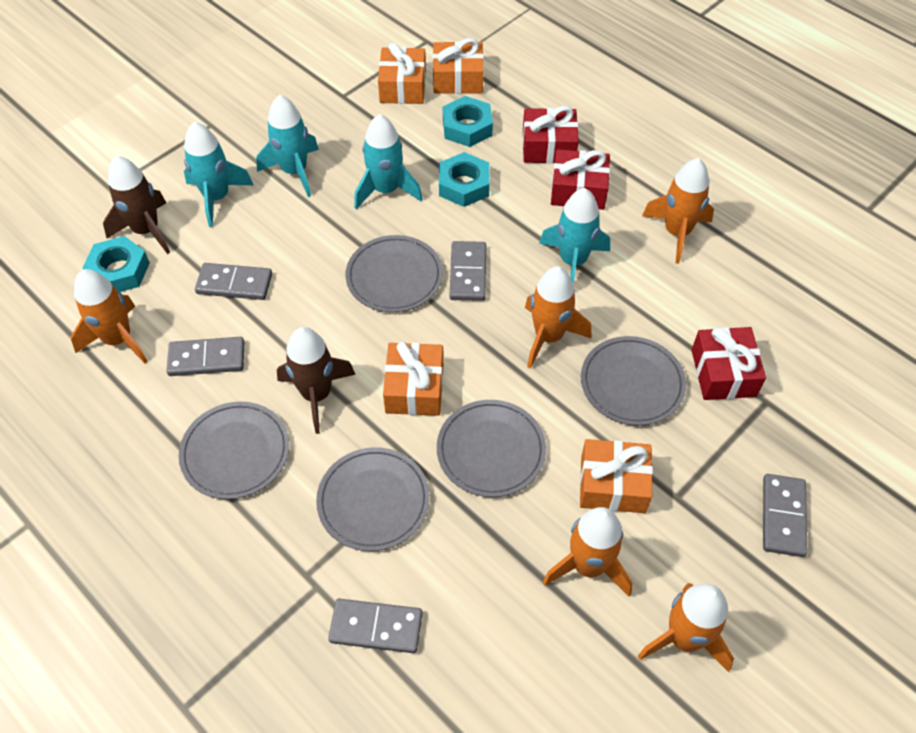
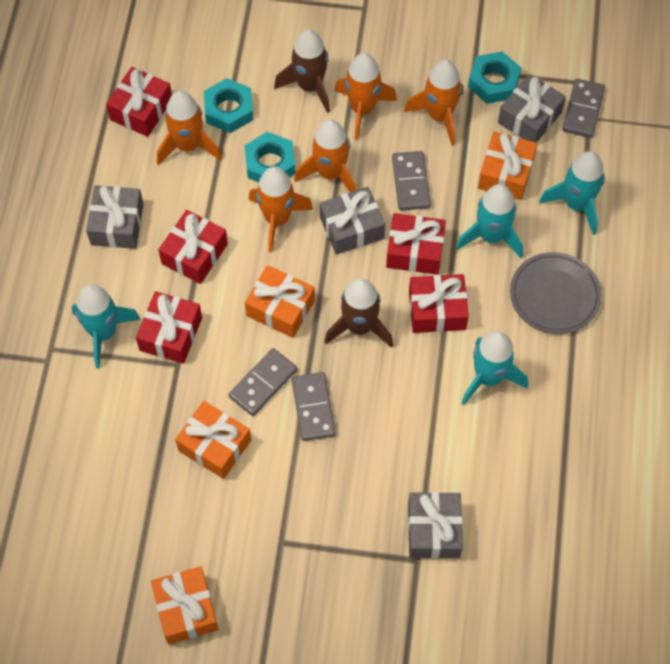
grey domino: [166,337,244,376] [195,263,272,300] [328,599,422,653] [450,241,486,301] [763,474,807,557] = 5 -> [228,348,297,416] [292,372,336,441] [392,151,431,211] [562,79,605,138] = 4
grey gift: none = 0 -> [86,185,144,249] [320,187,385,255] [408,492,463,559] [498,74,566,143] = 4
grey plate: [179,401,289,499] [316,447,430,551] [346,235,443,312] [437,400,546,497] [581,336,686,426] = 5 -> [510,252,602,334] = 1
red gift: [522,106,579,164] [551,149,610,210] [692,327,766,400] = 3 -> [106,67,172,137] [136,291,202,364] [158,210,228,284] [386,213,446,275] [409,274,469,333] = 5

